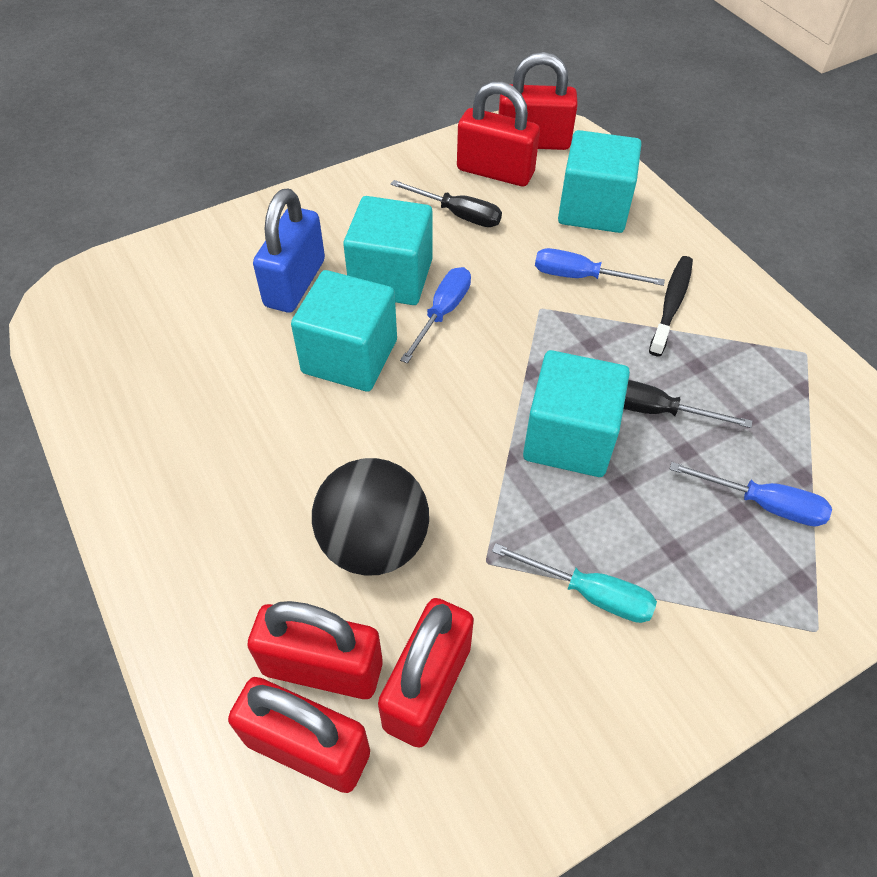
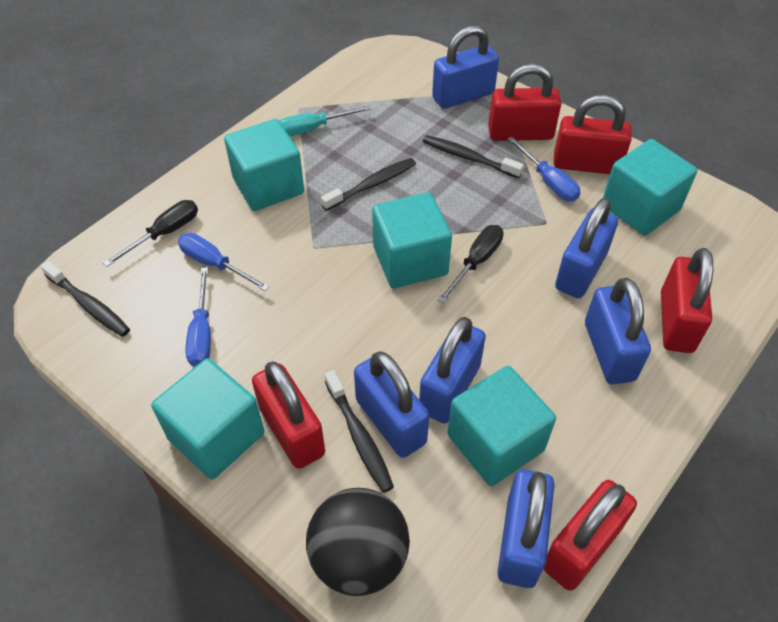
black toothbrush: [649,256,693,356] = 1 -> [41,261,130,337] [321,158,416,211] [324,370,394,493] [423,135,524,178] = 4
blue padlock: [253,188,325,313] = 1 -> [354,351,429,458] [419,317,486,423] [432,25,499,109] [497,469,555,588] [555,198,618,298] [585,278,651,385] = 6
turquoise cube: [291,270,397,392] [343,196,432,305] [523,350,630,477] [558,130,641,233] = 4 -> [151,358,264,479] [224,119,304,211] [372,192,452,288] [447,366,556,486] [603,139,697,236] = 5

